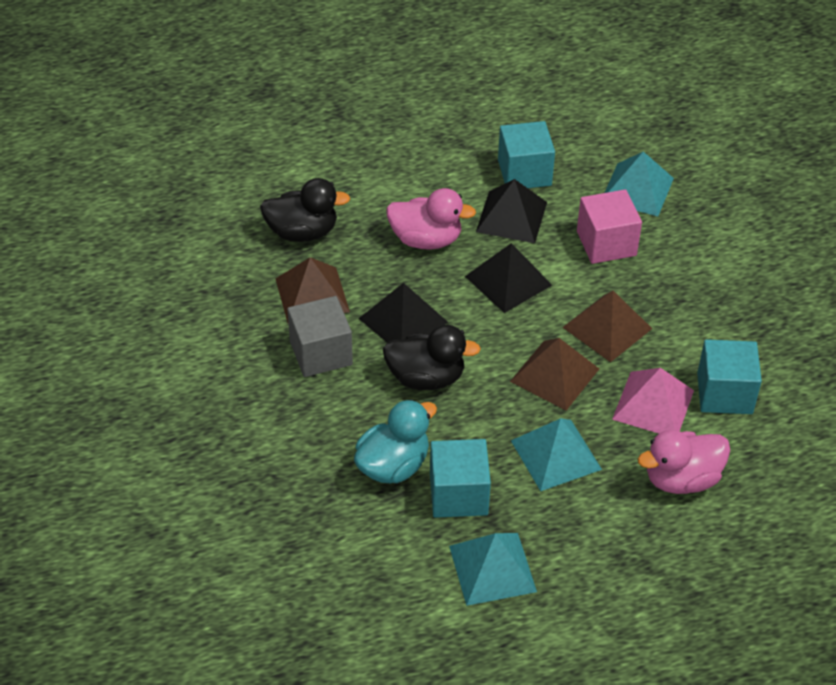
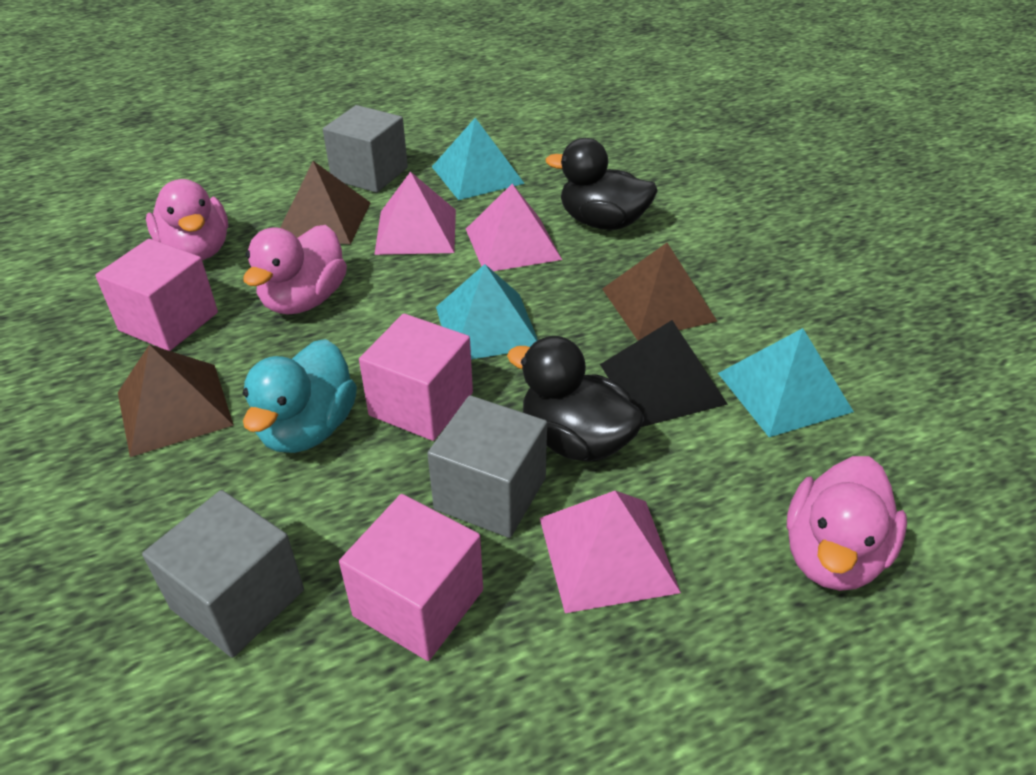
black pyramid: [358,283,448,342] [465,243,552,313] [476,179,547,243] = 3 -> [600,320,728,427] = 1
grey cube: [287,296,353,377] = 1 -> [142,490,304,658] [323,105,408,193] [427,395,547,538] = 3
pink cube: [577,189,642,264] = 1 -> [95,239,218,351] [339,494,483,661] [359,314,473,441] = 3
pink duck: [386,188,476,250] [638,430,730,494] = 2 -> [146,179,228,260] [244,225,347,315] [787,456,907,591] = 3
pink pyramid: [612,368,694,434] = 1 -> [374,172,456,255] [466,184,562,271] [540,491,681,613] = 3
turquoise cube: [430,439,491,518] [498,121,555,188] [697,339,762,414] = 3 -> none = 0

